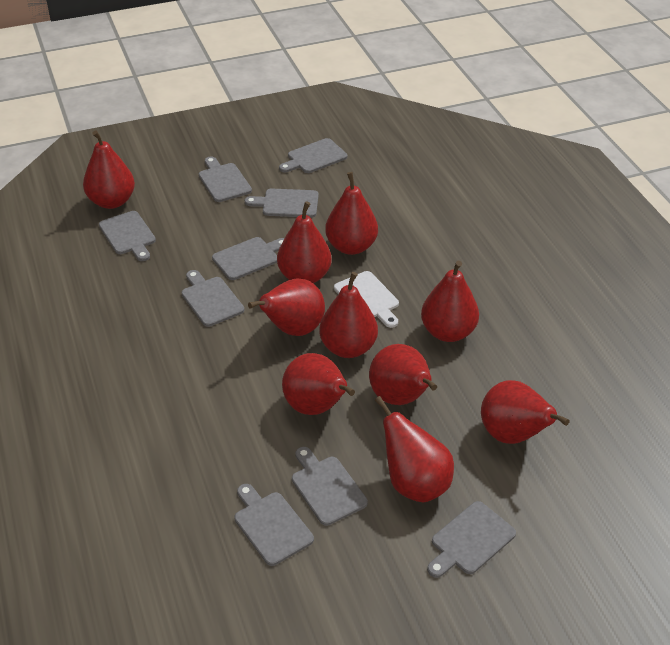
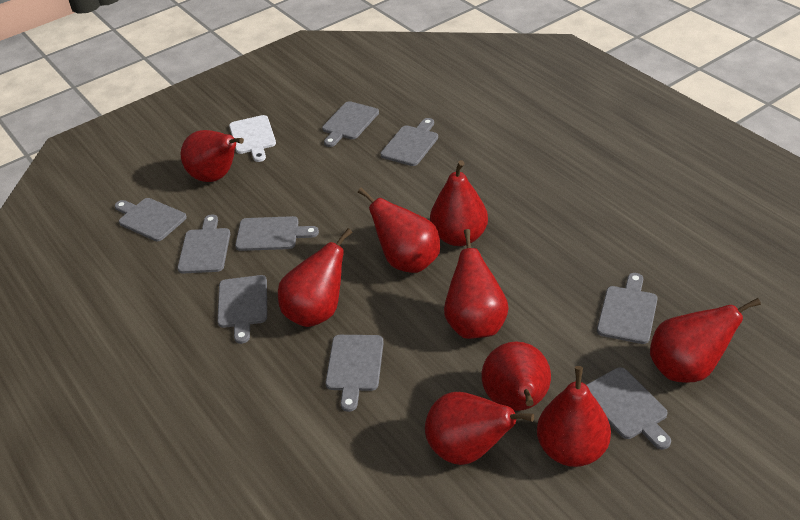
red pear: [83,130,135,209] [248,278,325,336] [277,201,332,283] [282,353,355,415] [319,272,378,358] [325,172,378,255] [369,344,437,405] [375,396,454,502] [421,261,479,342] [481,380,570,444] = 10 -> [181,130,244,182] [278,228,353,327] [358,188,440,273] [425,392,534,465] [430,160,488,246] [444,229,509,339] [482,341,551,411] [537,366,611,467] [650,298,761,383] = 9

